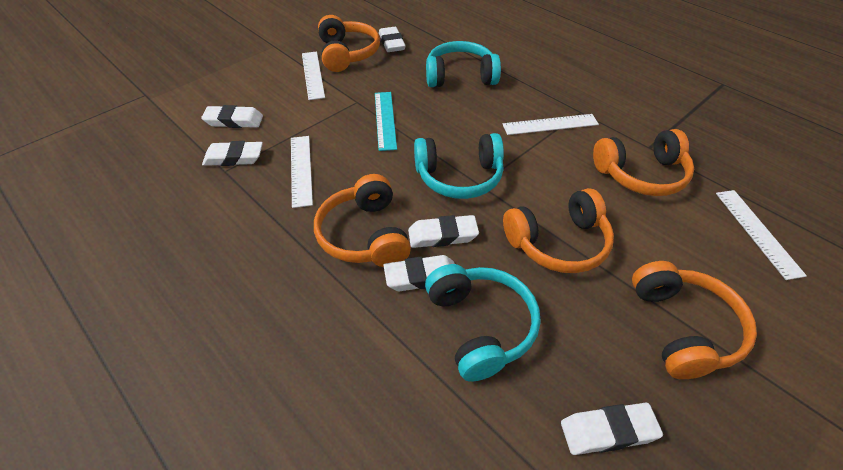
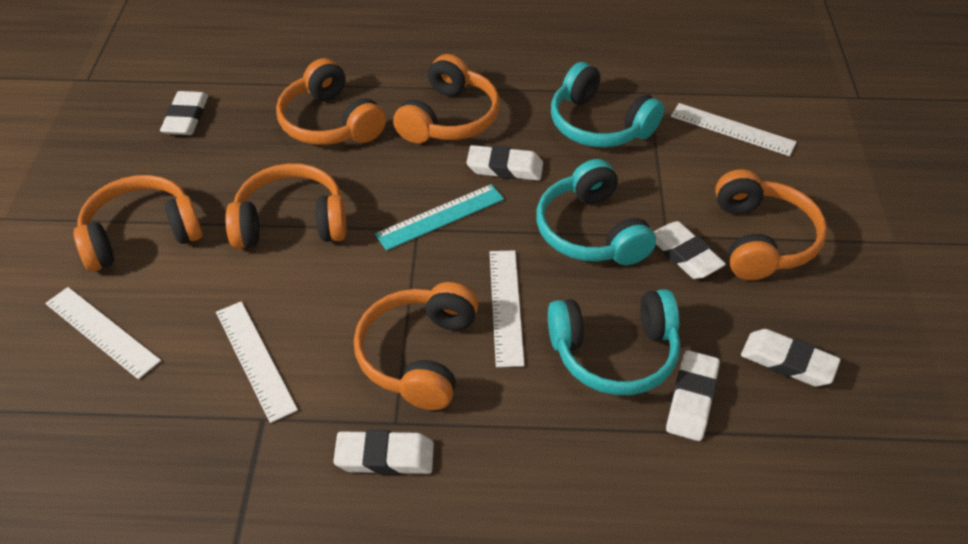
orange headphones: [314,174,411,267] [318,15,380,72] [503,188,614,273] [593,129,694,196] [632,261,757,379] = 5 -> [74,175,203,272] [225,163,346,249] [276,58,386,145] [354,282,478,410] [393,54,500,143] [715,169,827,280] = 6

